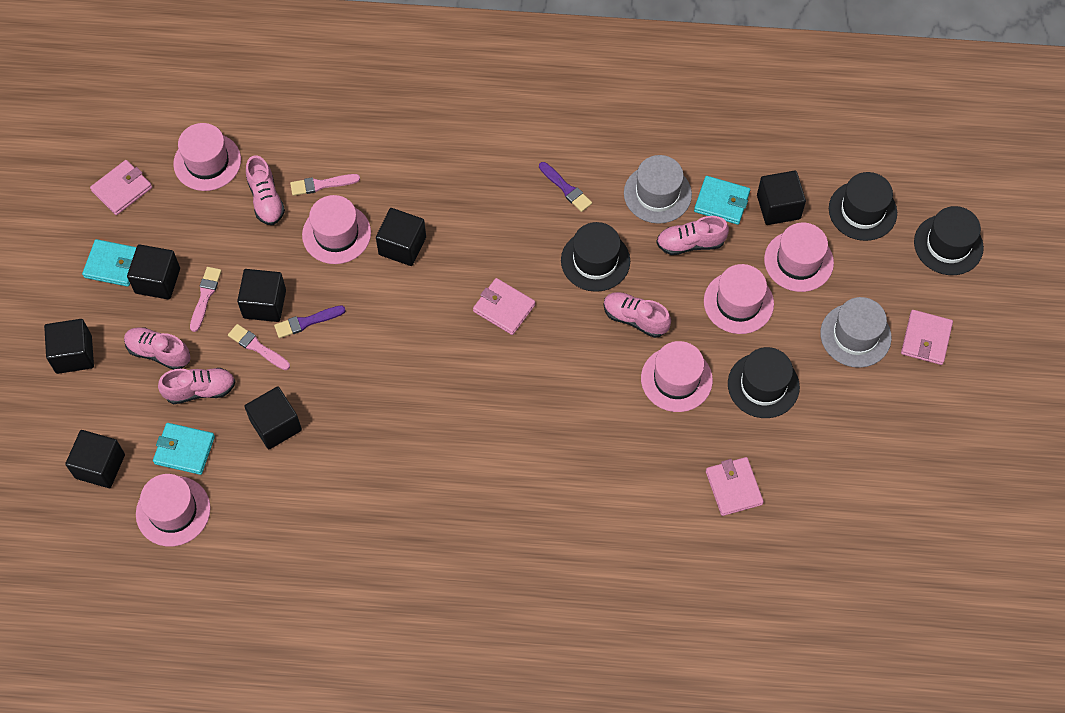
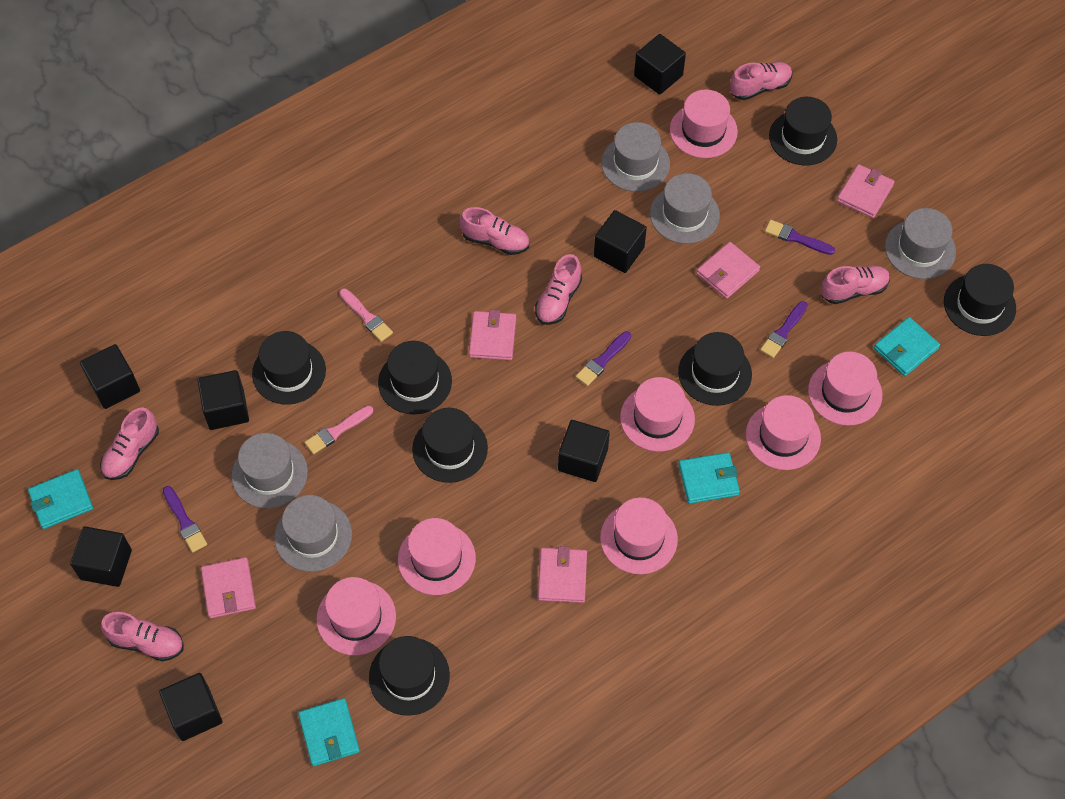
black hat: [561,222,630,292] [728,347,800,418] [829,172,897,241] [914,206,984,275] = 4 -> [252,331,326,405] [369,636,450,716] [378,341,452,414] [412,408,488,483] [678,332,752,406] [769,97,837,165] [944,264,1016,336] = 7
grey hat: [624,155,692,224] [820,297,892,368] = 2 -> [231,433,308,508] [274,495,352,572] [602,122,670,192] [650,173,720,244] [885,208,956,279] = 5
pink brush: [190,267,222,332] [228,324,290,370] [290,174,360,196] = 3 -> [304,406,373,454] [339,288,393,342] = 2
pink hat: [136,474,211,546] [173,123,241,191] [302,195,371,264] [641,341,713,412] [704,264,774,334] [764,223,834,292] = 6 -> [317,577,396,655] [398,518,476,595] [600,498,678,574] [620,377,695,452] [670,90,738,158] [746,395,821,470] [808,352,882,426] = 7
pink shoe: [124,327,191,370] [158,368,236,404] [246,155,285,225] [604,292,671,338] [656,216,729,255] = 5 -> [100,407,159,480] [101,612,184,662] [460,207,529,255] [535,254,582,325] [730,62,792,100] [821,266,890,304] = 6
pink wallet: [90,160,152,215] [473,278,535,335] [706,457,764,516] [901,310,953,365] = 4 -> [201,557,256,618] [469,310,516,360] [538,546,587,603] [696,242,760,299] [837,164,895,218] = 5
purple brush: [274,305,346,338] [539,162,592,212] = 2 -> [163,486,207,553] [576,331,631,386] [760,301,808,358] [765,220,835,255] = 4
turquoise wallet: [82,239,136,287] [153,423,215,475] [694,176,750,225] = 3 -> [28,469,93,529] [298,698,360,766] [678,452,740,504] [874,317,940,376] = 4

